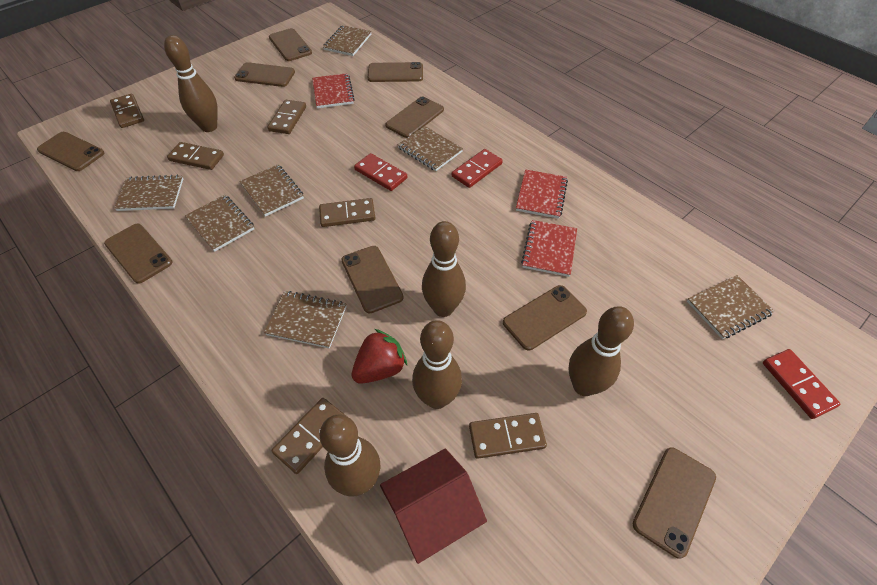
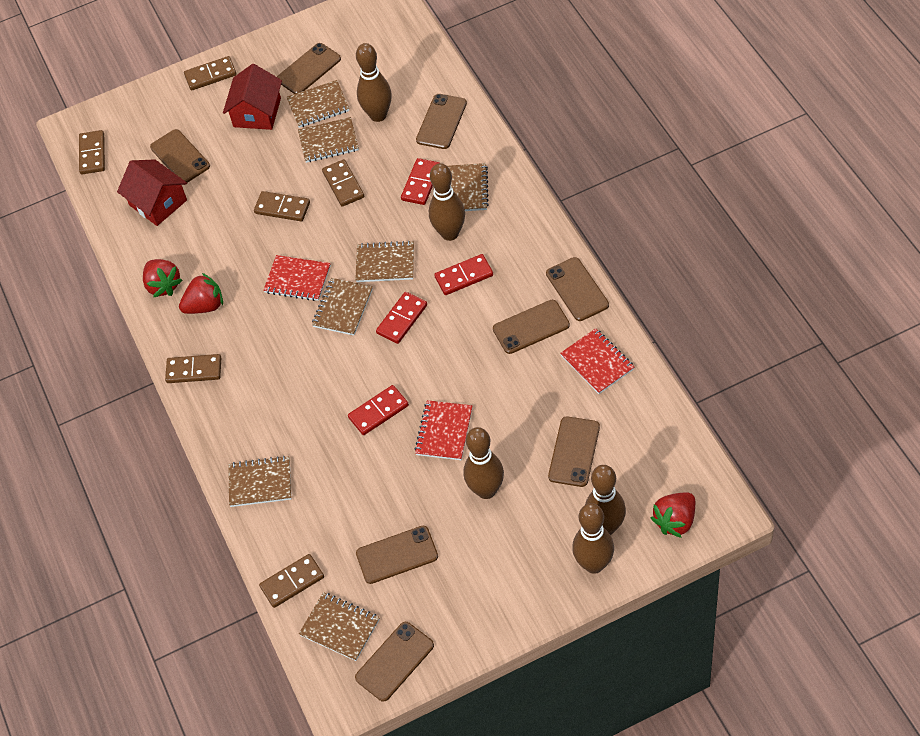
brown phone: [37,132,104,171] [104,224,173,284] [234,62,295,87] [269,28,312,61] [341,246,404,313] [368,62,423,82] [385,96,444,138] [503,285,587,351] [633,447,716,559] = 9 -> [150,129,210,183] [277,43,341,94] [355,622,434,702] [356,526,438,584] [416,94,467,149] [493,300,570,354] [546,257,609,321] [548,416,600,487] = 8
red domino: [354,153,407,191] [452,149,503,188] [763,349,841,419] = 3 -> [348,385,409,435] [376,292,427,344] [401,158,440,205] [434,254,493,295] = 4
red house: [380,449,487,564] = 1 -> [117,159,187,226] [223,64,282,130] = 2
red strawberry: [352,329,407,384] = 1 -> [143,259,183,298] [179,273,223,314] [650,492,695,538] = 3

